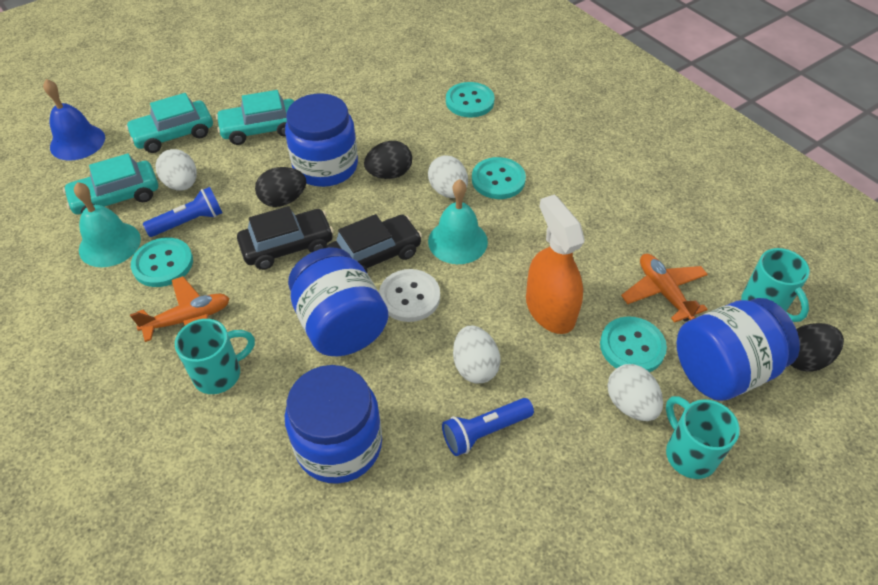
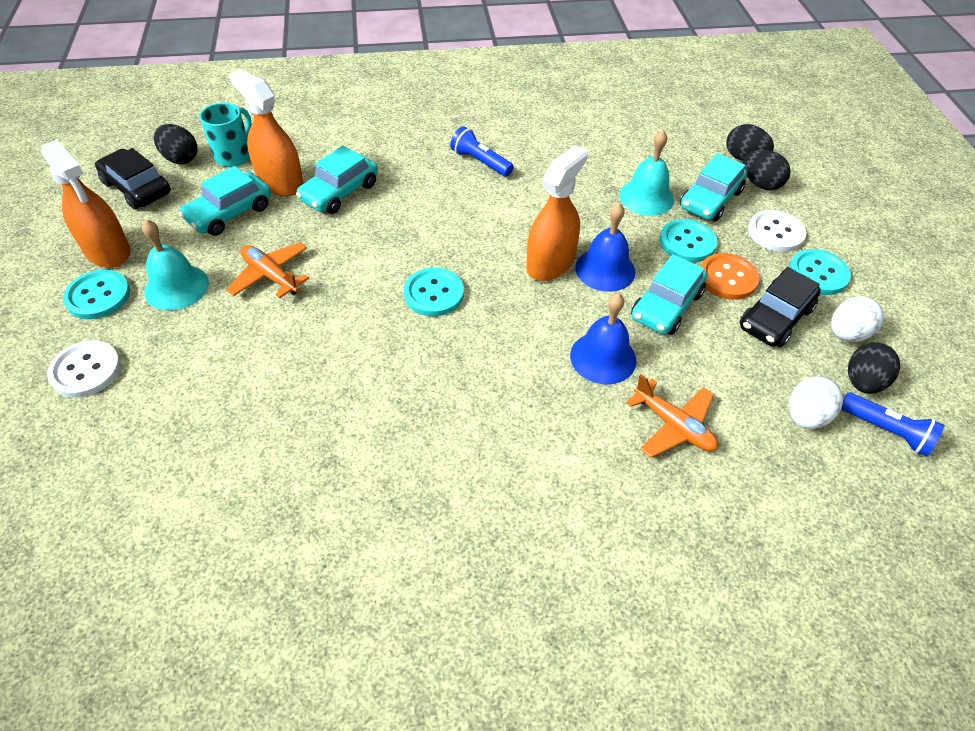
black egg: [255,167,306,207] [364,141,412,179] [791,323,844,372] = 3 -> [154,124,198,164] [726,124,774,161] [743,150,791,190] [848,342,900,394] = 4
blue bell: [43,79,105,161] = 1 -> [570,293,636,385] [575,203,635,292] = 2
blue jar: [285,93,358,187] [285,365,382,484] [288,248,389,356] [677,298,800,401] = 4 -> none = 0
orange button: none = 0 -> [701,253,759,300] = 1
orange spray bottle: [526,195,585,334] = 1 -> [41,139,130,268] [229,69,304,196] [526,145,588,281] = 3
turquoise car: [63,153,158,215] [125,93,213,153] [216,90,294,145] = 3 -> [179,166,271,236] [296,146,378,214] [631,254,707,335] [680,153,747,221] = 4
turquoise mug: [175,319,255,394] [666,396,740,479] [741,248,810,322] = 3 -> [200,102,251,167] = 1
white button: [379,269,440,322] = 1 -> [47,340,121,398] [748,210,806,252] = 2
white egg: [155,149,197,190] [428,155,468,198] [453,326,501,383] [607,364,663,421] = 4 -> [789,376,843,429] [831,296,884,342] = 2

